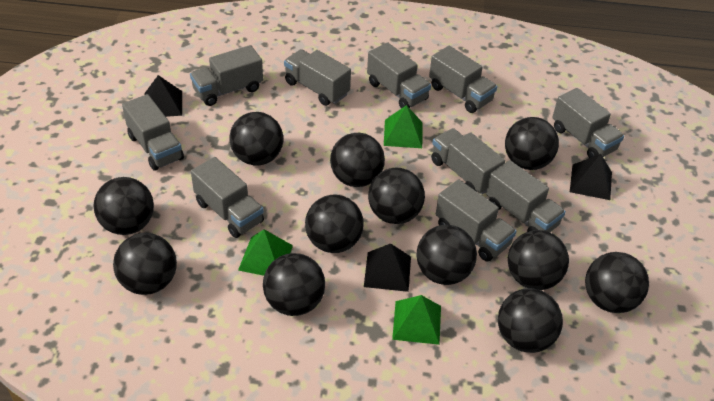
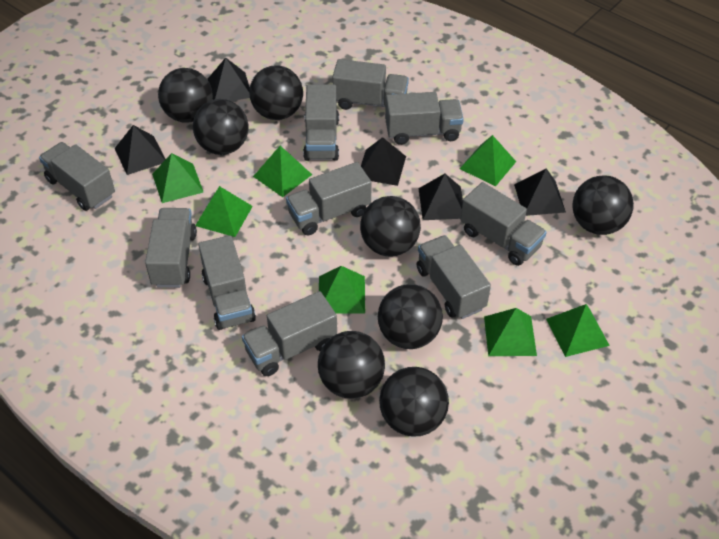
black ball: [93,177,154,235] [113,233,177,295] [229,112,283,166] [263,253,325,316] [305,195,364,253] [330,133,385,187] [368,167,425,224] [416,225,477,285] [498,288,563,353] [505,117,559,170] [508,230,569,290] [585,252,649,313] = 12 -> [158,68,213,123] [193,99,249,155] [249,65,303,120] [318,331,385,399] [360,196,421,256] [378,284,443,349] [379,367,449,437] [572,175,634,235] = 8
black pyramid: [144,75,182,117] [364,244,411,292] [570,154,612,200] = 3 -> [114,125,166,175] [208,58,250,101] [361,137,406,186] [418,174,463,220] [514,168,566,216] = 5
green pyramid: [238,229,293,276] [384,105,422,148] [392,295,441,345] = 3 -> [152,153,203,203] [195,186,253,237] [253,146,312,197] [319,266,365,314] [460,135,516,186] [484,308,537,356] [546,304,610,357] = 7

